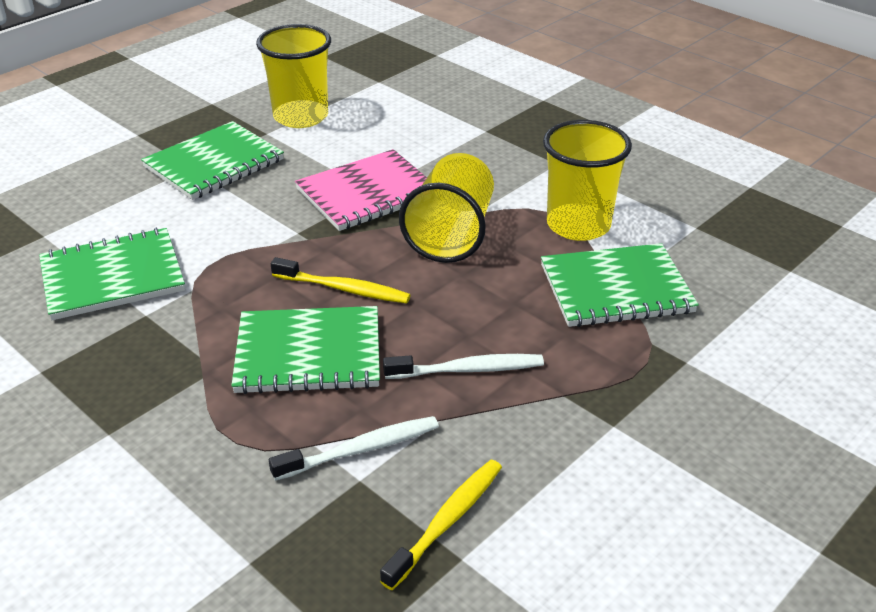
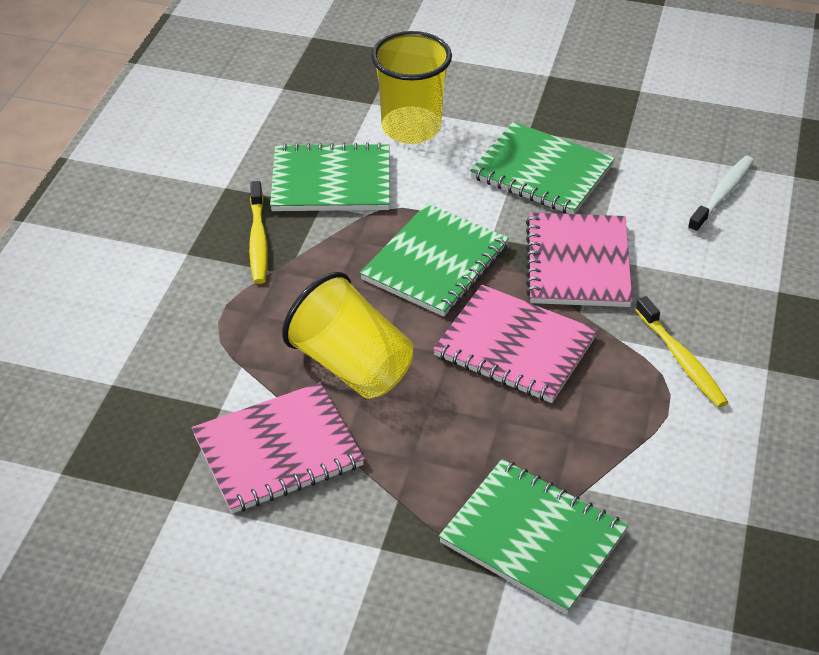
pink notebook: [295,149,427,231] = 1 -> [192,382,365,514] [433,285,598,403] [526,213,632,307] = 3
white toothbrush: [269,416,439,481] [383,354,544,379] = 2 -> [688,156,754,233] = 1
yellow cup: [256,24,331,128] [399,153,494,263] [543,120,632,241] = 3 -> [282,272,413,399] [371,31,452,144] = 2

